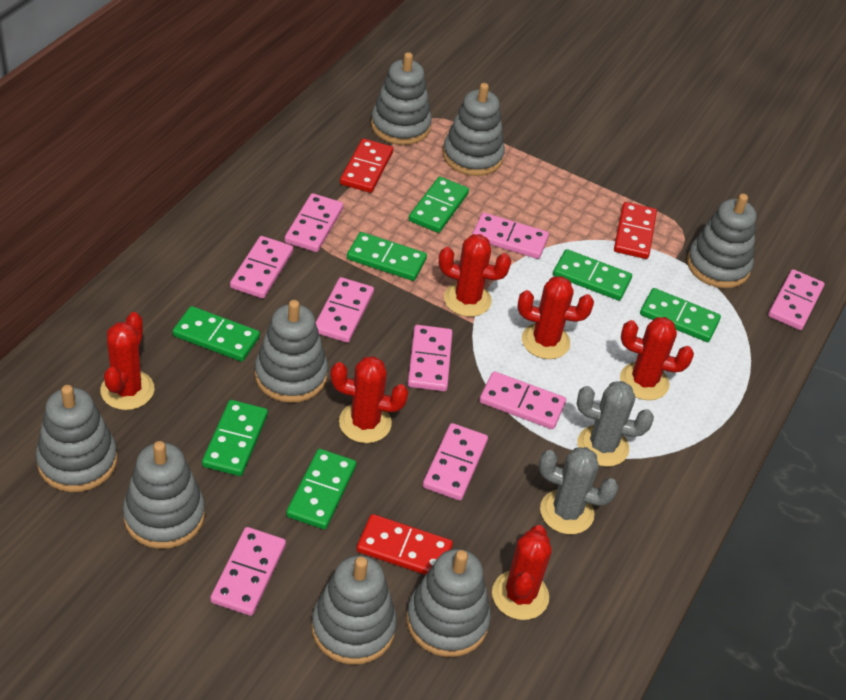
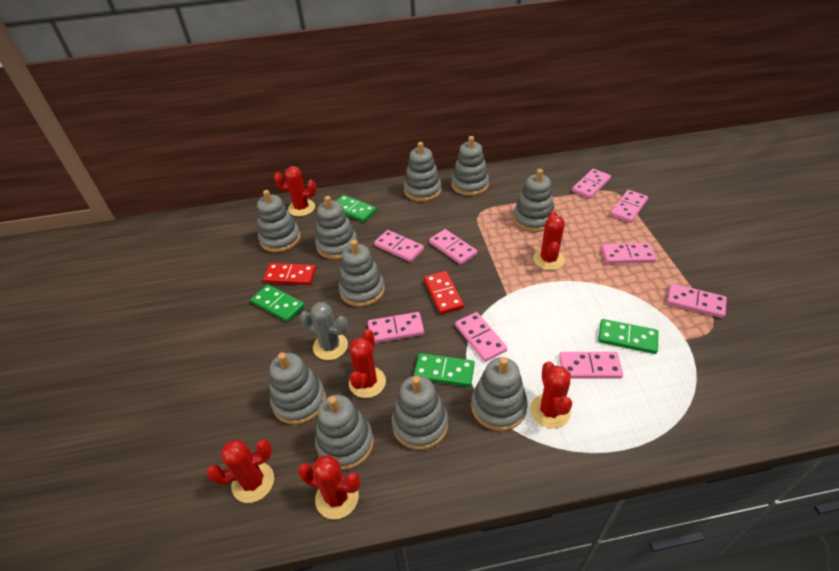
green domino: [173,306,260,362] [202,400,268,476] [286,449,356,529] [347,232,427,281] [409,177,469,233] [553,249,632,301] [640,288,721,342] = 7 -> [251,284,304,322] [336,195,377,222] [414,353,475,387] [598,319,658,354] = 4
grey cactus: [539,447,619,534] [577,381,654,467] = 2 -> [300,302,348,360] = 1
grey stacking toy: [36,385,117,492] [123,441,205,549] [255,300,328,403] [311,555,397,665] [371,52,432,145] [406,549,491,657] [443,83,505,176] [687,194,756,288] = 8 -> [257,190,301,252] [270,352,326,425] [315,196,358,259] [315,395,374,470] [339,240,385,307] [392,375,448,450] [404,142,441,202] [451,136,489,196] [471,357,528,431] [513,169,554,232] = 10
red domino: [340,139,393,193] [357,514,453,575] [614,202,657,259] = 3 -> [263,263,316,285] [424,271,464,314] = 2

